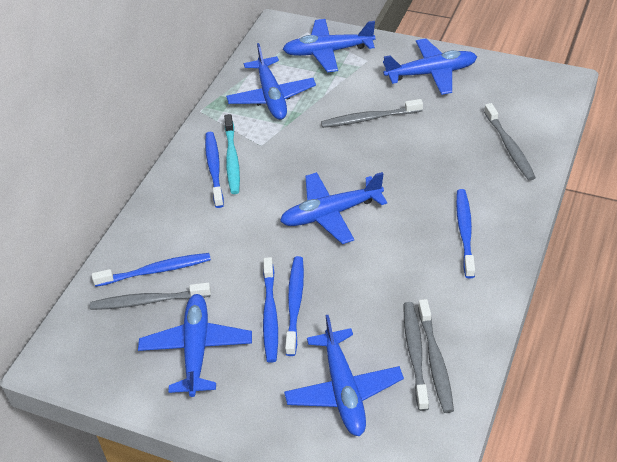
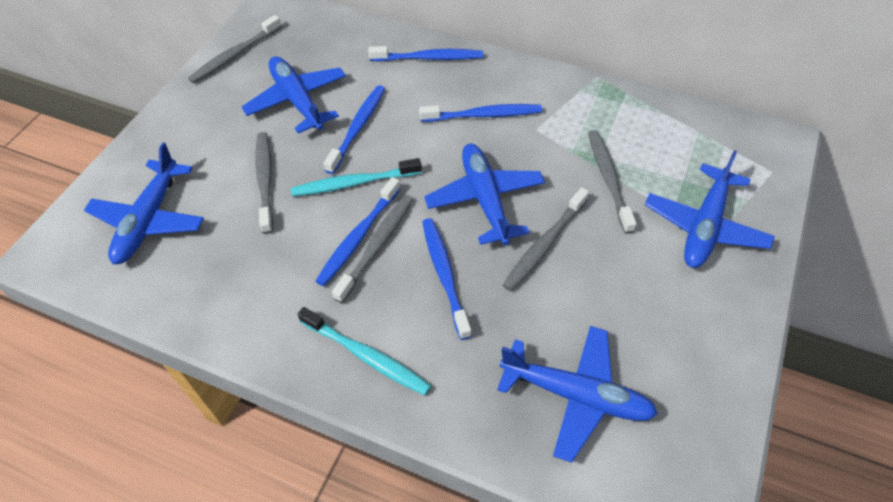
blue plane: [138,294,252,397] [226,43,316,120] [280,172,387,244] [283,19,375,72] [284,315,404,436] [383,39,477,95] = 6 -> [84,143,204,264] [242,56,346,133] [424,144,545,245] [497,326,658,463] [645,150,775,268] = 5
turquoise toothbrush: [224,114,240,194] = 1 -> [291,158,422,197] [297,307,431,396] = 2

